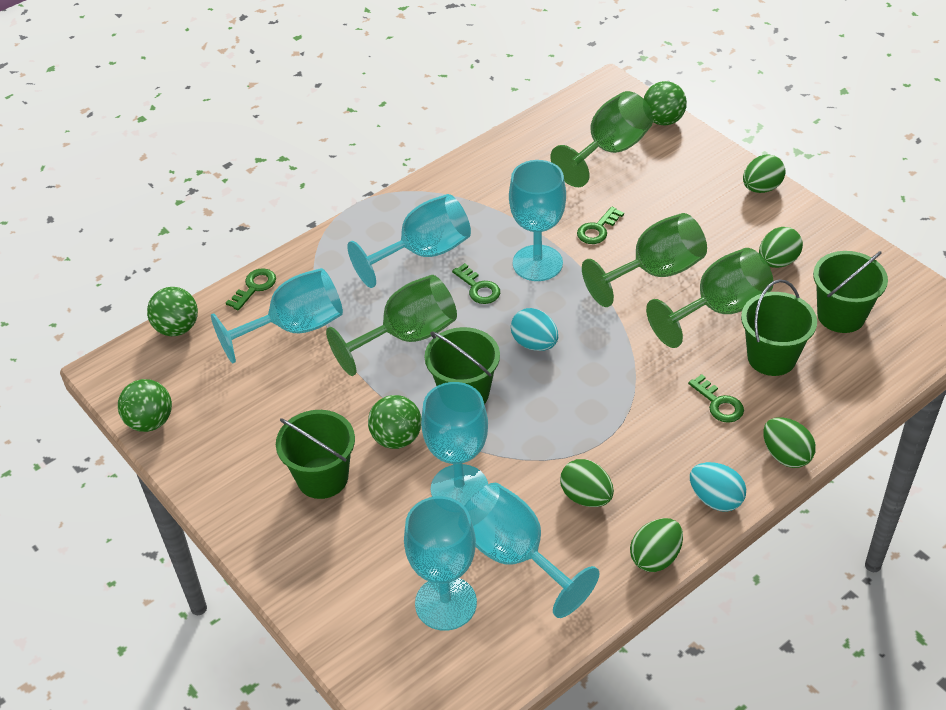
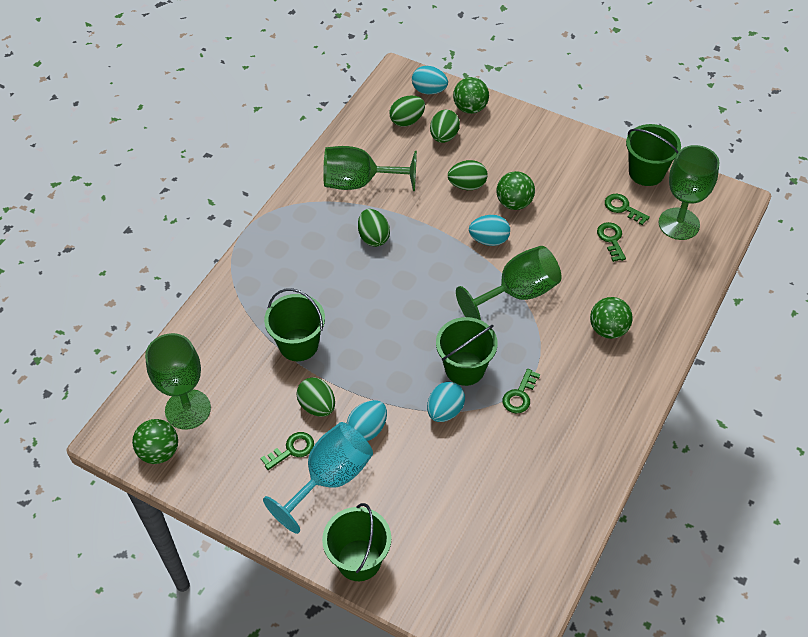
turquoise egg: [511,308,558,351] [690,462,746,512] = 2 -> [347,400,387,441] [412,66,448,94] [427,382,465,422] [469,215,510,246] = 4
turquoise goblet: [211,268,343,363] [347,194,471,288] [404,496,477,631] [421,382,488,506] [464,483,599,618] [509,160,566,281] = 6 -> [263,422,373,534] = 1

